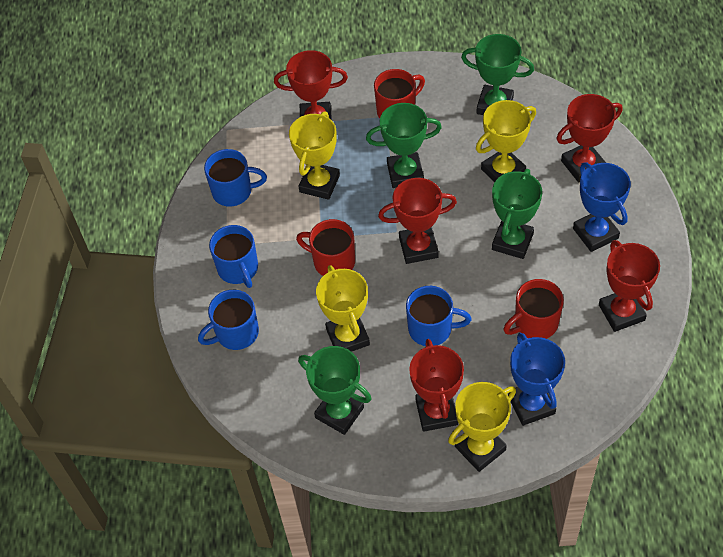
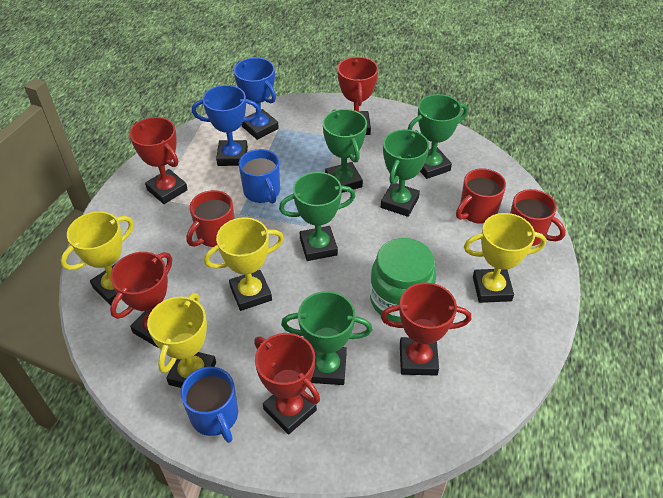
blue mug: [198,290,259,350] [204,149,267,207] [209,225,258,288] [406,286,472,346] = 4 -> [181,367,238,443] [239,149,280,204] = 2
green jar: none = 0 -> [370,238,436,322] = 1
green trophy: [298,346,371,435] [366,103,442,188] [461,34,534,115] [492,169,542,259] = 4 -> [279,172,355,261] [281,291,372,385] [323,109,367,193] [381,129,429,217] [408,94,468,179] = 5

